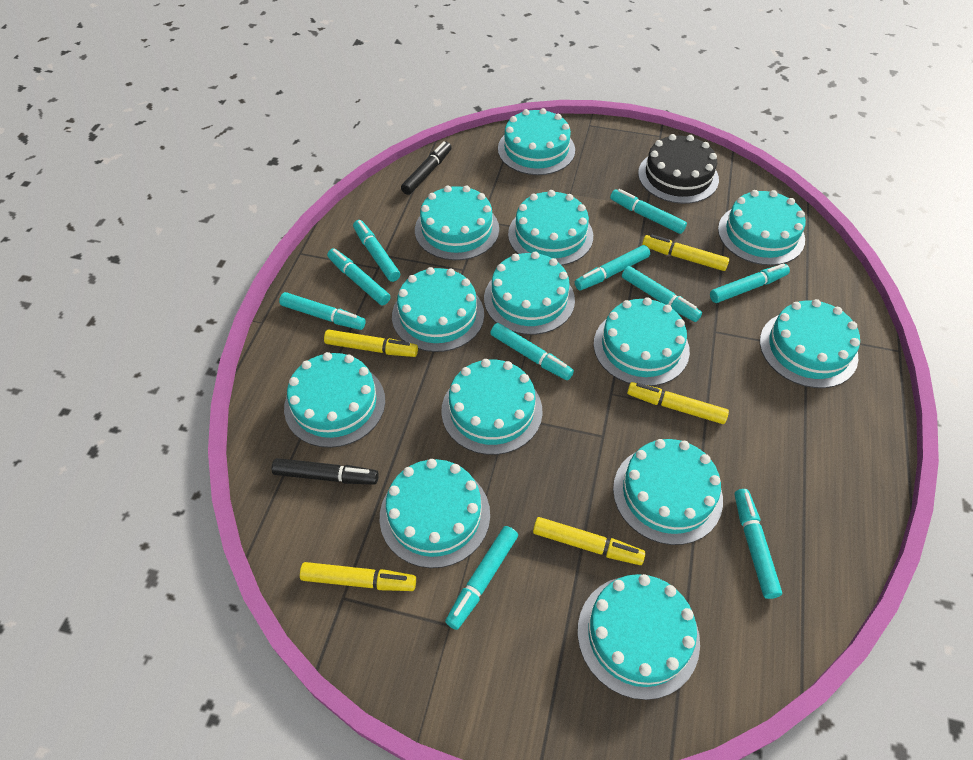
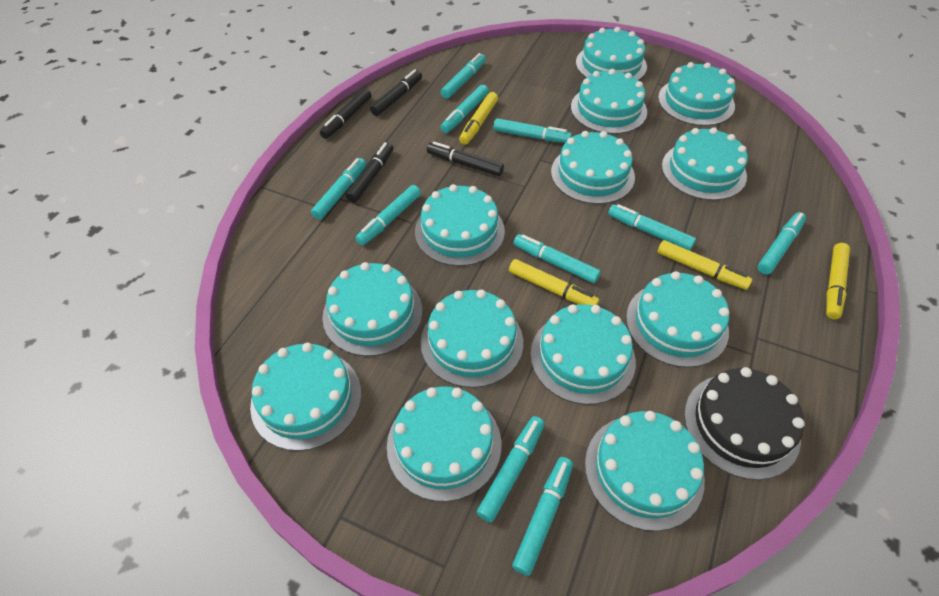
black marker: [272,458,379,485] [401,141,452,195] = 2 -> [320,88,371,139] [346,142,394,203] [370,69,422,116] [427,142,504,176] = 4
yellow marker: [300,562,416,591] [324,330,418,357] [533,517,646,565] [627,382,729,424] [642,234,730,271] = 5 -> [459,92,498,145] [509,259,600,305] [657,240,752,290] [826,243,850,319] = 4

